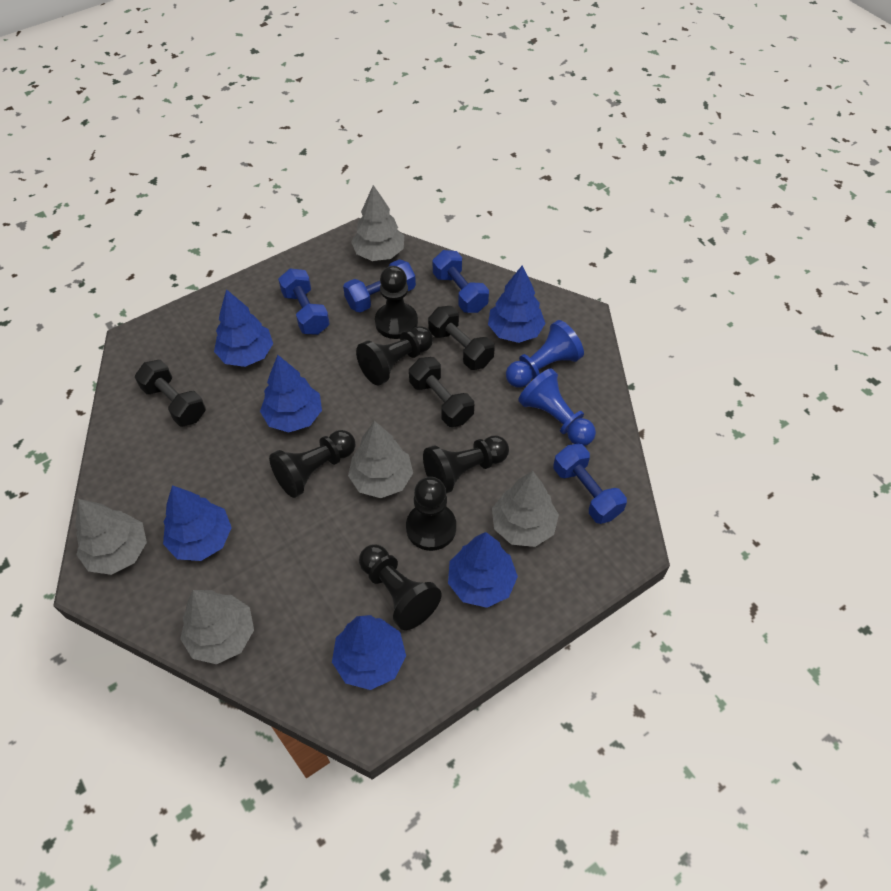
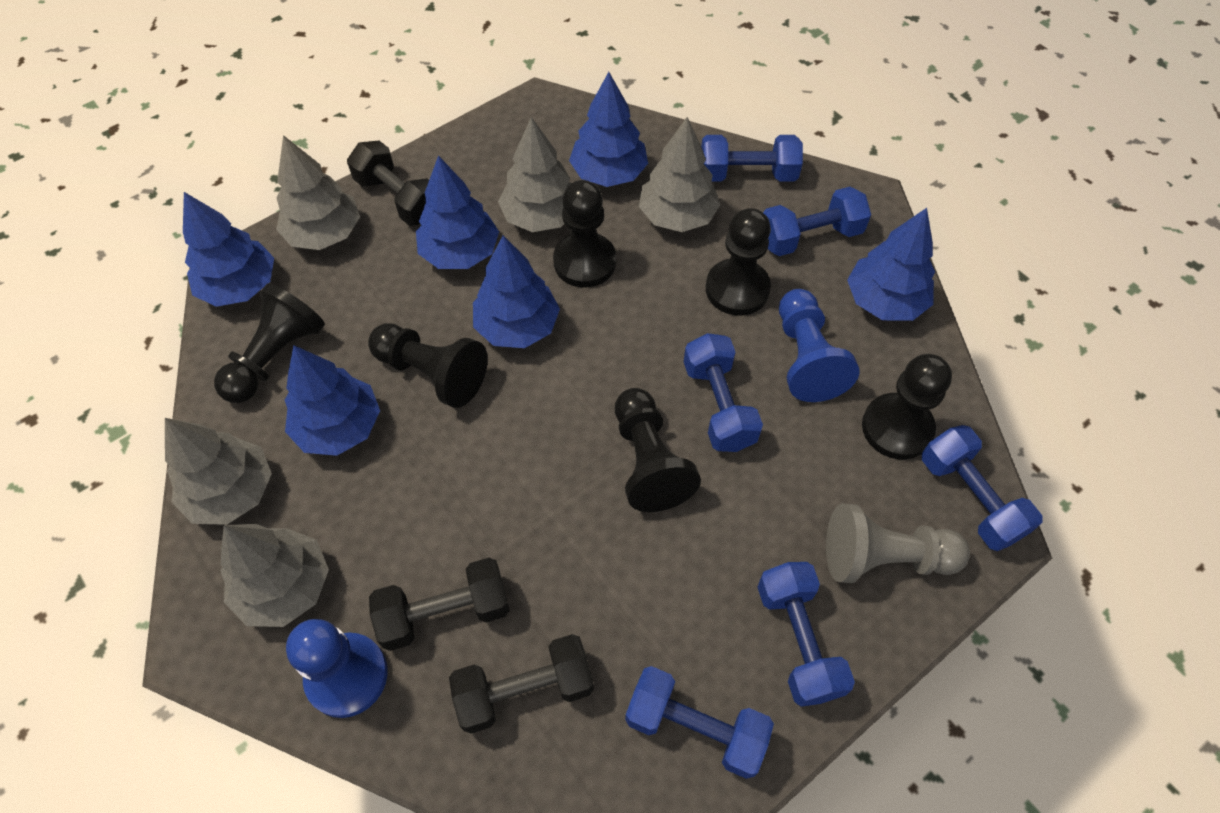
blue dumbbell: [278,268,330,335] [343,259,416,313] [433,250,489,313] [553,444,627,524] = 4 -> [625,666,774,779] [684,333,763,452] [701,135,803,182] [758,562,855,707] [763,187,871,256] [922,425,1043,551] = 6
grey pawn: none = 0 -> [826,503,970,583] = 1

